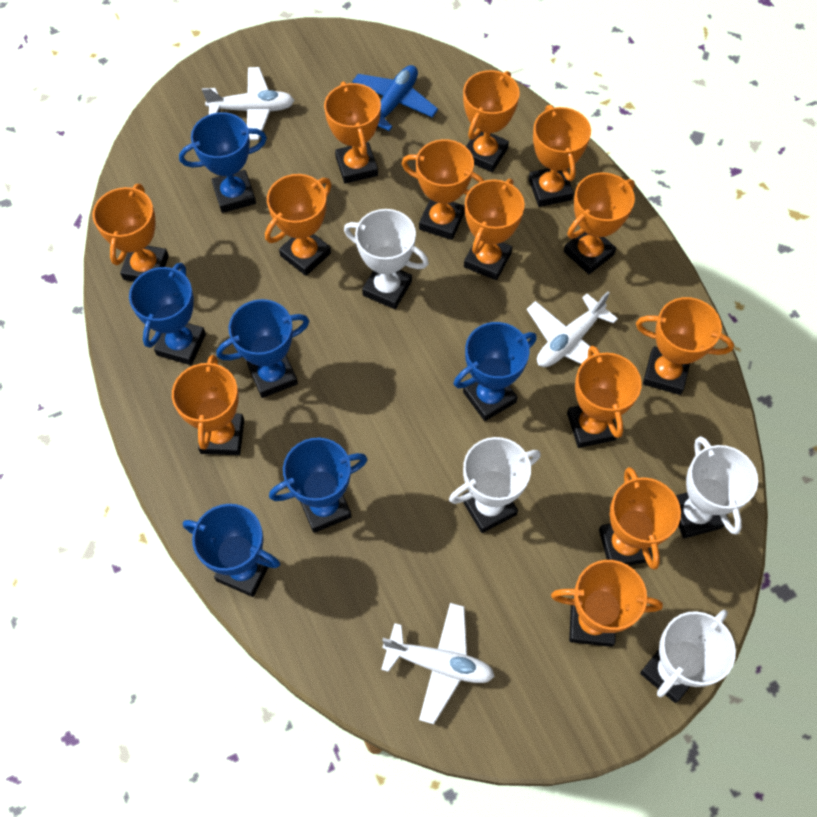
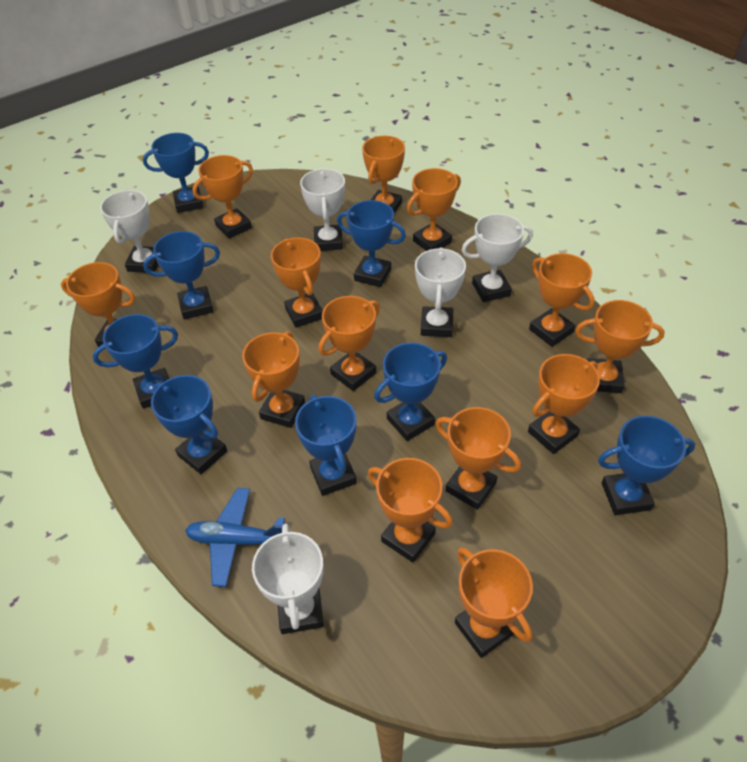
blue trophy: [129,263,206,365] [179,112,267,213] [183,504,280,597] [216,299,309,398] [269,438,368,533] [454,322,537,421] = 6 -> [93,314,178,409] [143,133,209,213] [143,231,220,319] [151,375,227,474] [295,395,357,496] [337,200,406,287] [374,343,447,441] [598,416,695,515] = 8
white plane: [202,67,294,140] [381,603,495,724] [527,291,618,367] = 3 -> none = 0
white trophy: [344,209,429,309] [449,437,541,533] [640,610,736,703] [676,436,758,538] = 4 -> [100,190,158,273] [252,524,324,634] [300,169,345,251] [415,247,466,337] [462,214,533,302] = 5

